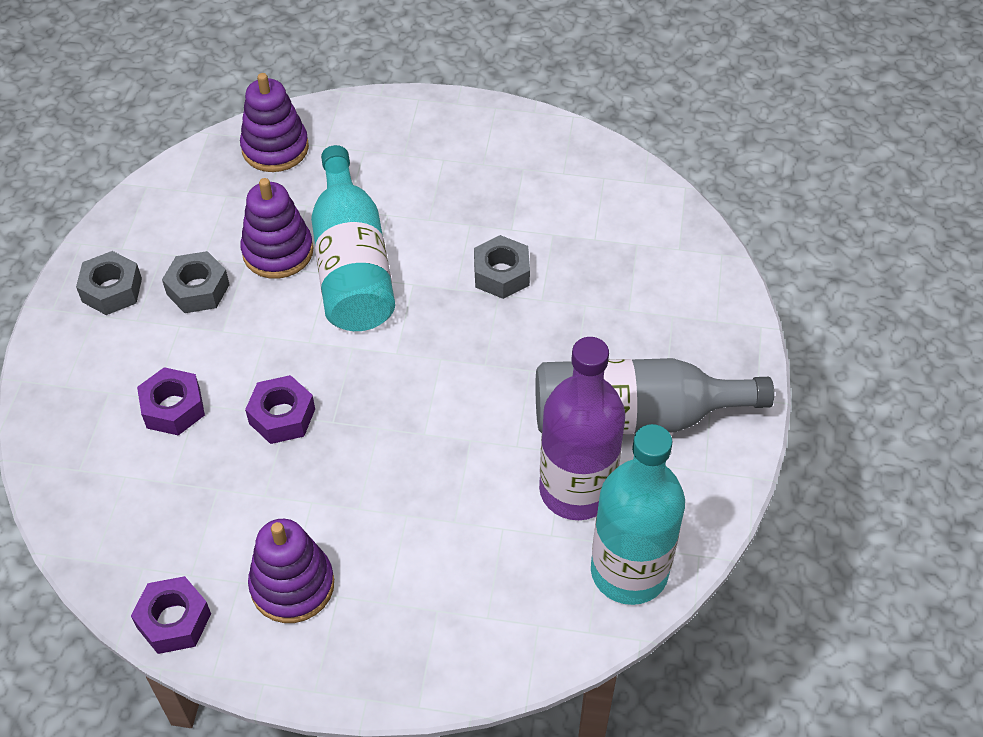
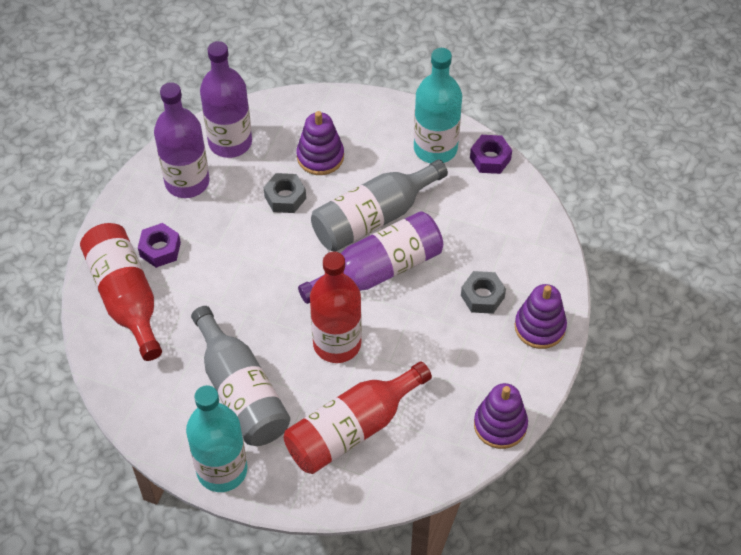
grey bottle: [535,358,774,435] = 1 -> [191,306,290,446] [311,159,448,252] = 2
grey nut: [76,251,142,315] [162,251,230,313] [474,235,530,299] = 3 -> [264,173,306,213] [461,271,506,314] = 2
purple bottle: [539,337,625,520] = 1 -> [154,82,209,198] [200,41,252,158] [298,211,443,304] = 3
purple nut: [131,576,211,654] [137,367,205,435] [245,375,315,444] = 3 -> [138,223,181,268] [470,135,512,174] = 2
red bottle: none = 0 -> [80,223,162,361] [284,362,432,474] [310,252,362,363] = 3

